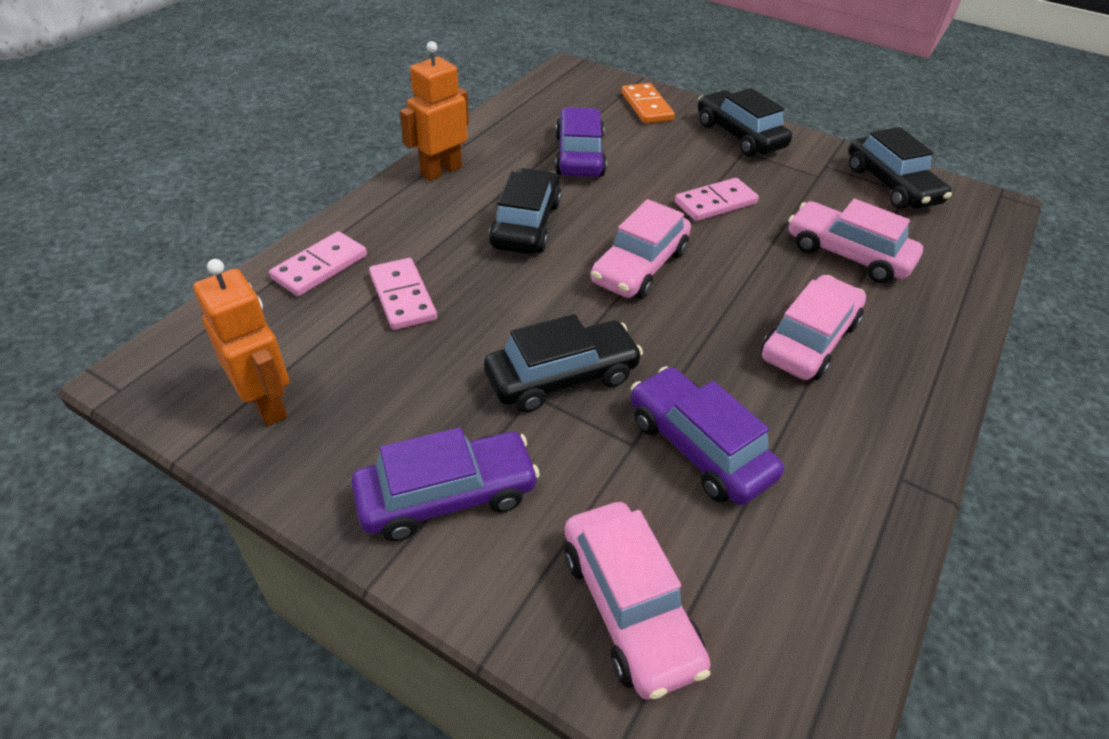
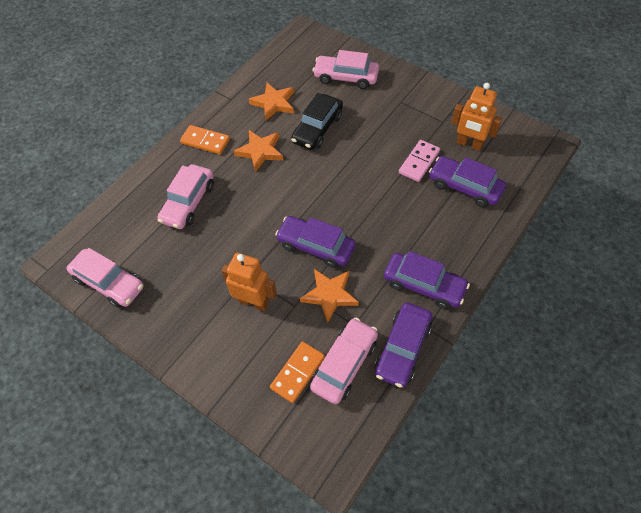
black car: [484,314,643,412] [489,168,561,254] [698,88,792,156] [849,127,952,209] = 4 -> [291,93,343,150] = 1
orange domino: [621,83,675,123] = 1 -> [180,125,230,154] [270,341,325,403] = 2
orange star: none = 0 -> [234,130,283,172] [249,83,294,120] [300,269,359,323] = 3
pink domino: [269,231,367,296] [369,258,437,330] [675,178,759,221] = 3 -> [399,140,440,182] = 1
purple car: [351,427,540,541] [555,107,607,177] [631,366,784,505] = 3 -> [275,216,356,268] [375,303,432,388] [384,251,470,309] [429,156,506,207] = 4

